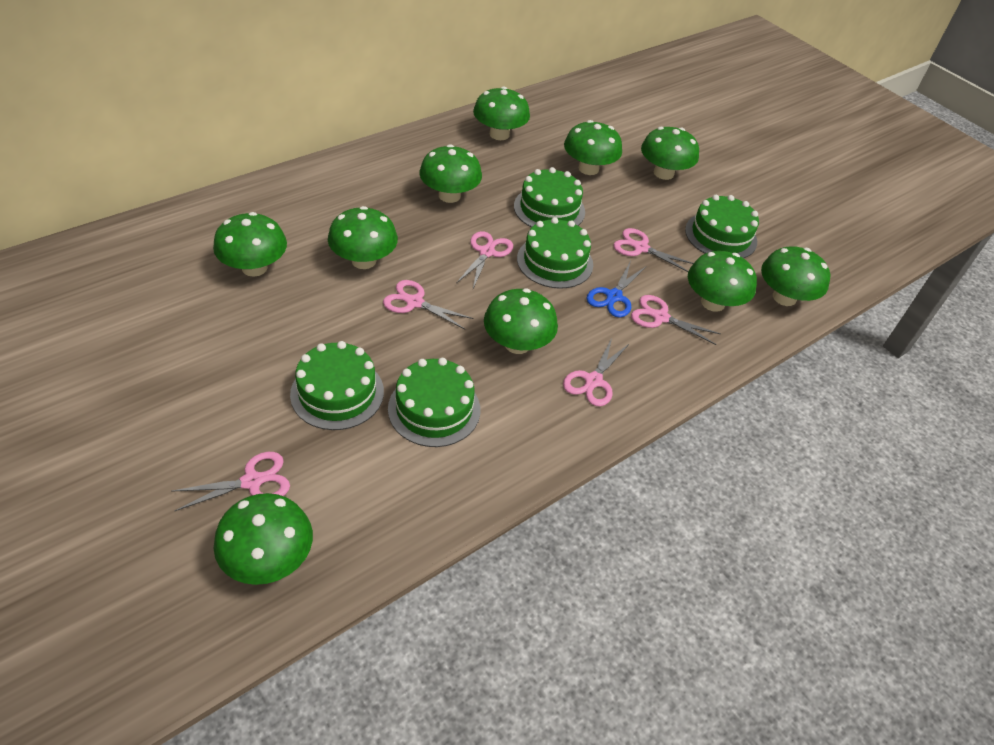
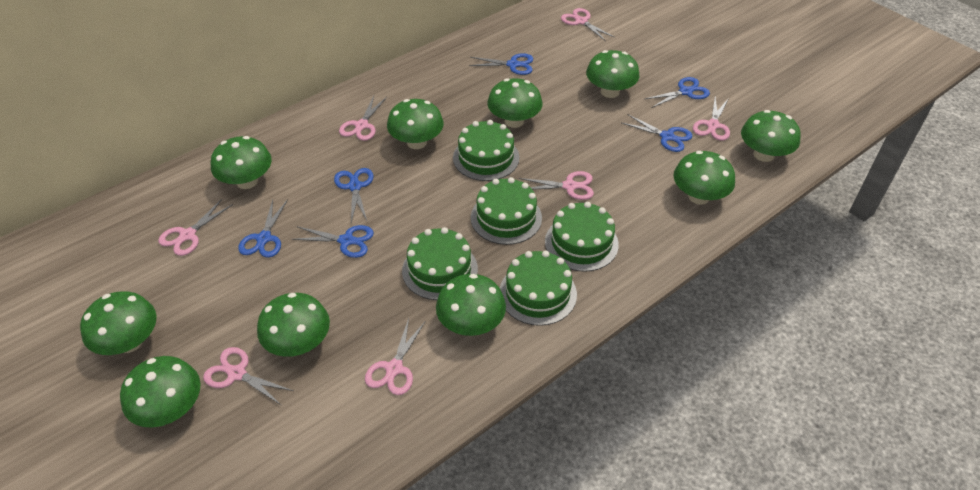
blue scissors: [587,261,646,317] = 1 -> [238,199,288,258] [292,225,374,258] [334,168,374,223] [469,53,533,75] [622,114,692,152] [645,77,710,108] = 6
pink scissors: [171,452,290,512] [383,280,474,329] [456,231,513,288] [563,338,629,407] [613,228,694,272] [631,295,721,345] = 6 -> [158,199,233,256] [203,347,293,405] [339,96,387,141] [365,318,426,395] [519,171,594,200] [561,8,615,41] [693,97,730,141] = 7

